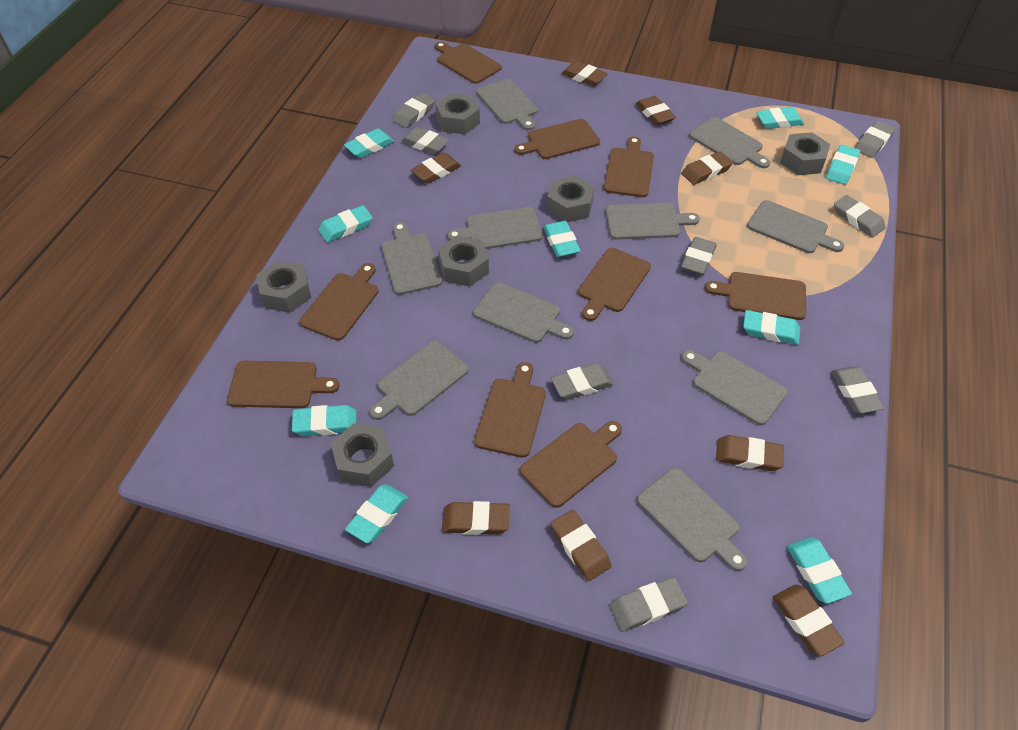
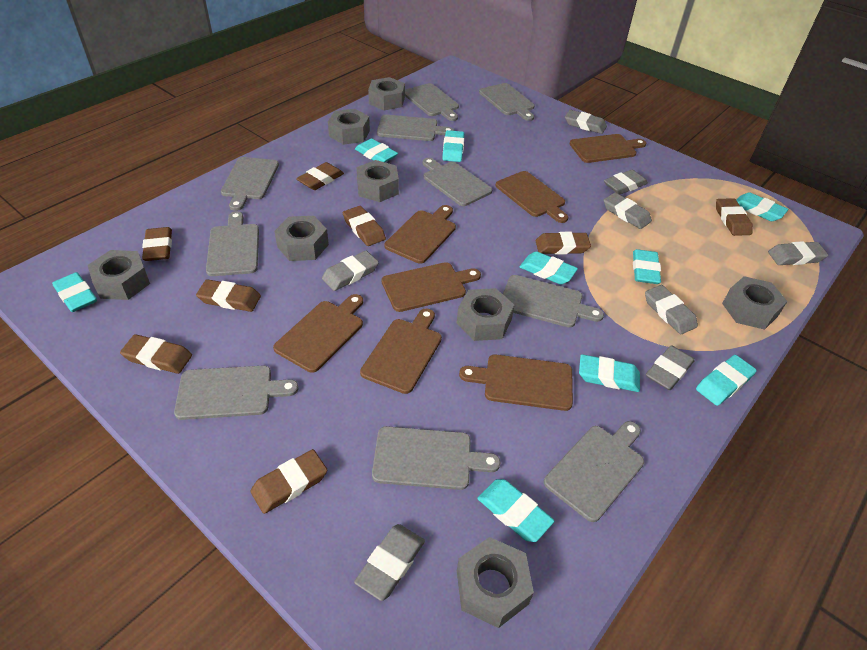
brown cutting board: [227,361,339,408] [299,263,378,341] [435,42,502,84] [474,362,546,458] [514,119,600,159] [520,421,622,508] [578,248,651,321] [604,136,654,197] [705,272,806,320] = 9 -> [273,294,363,373] [360,309,442,394] [381,262,481,312] [384,205,456,264] [459,355,573,411] [495,171,568,223] [570,134,646,163] = 7
grey nut: [256,260,311,313] [331,423,394,487] [435,93,480,134] [438,235,489,287] [547,175,594,222] [780,132,830,175] = 6 -> [88,250,150,300] [274,216,329,261] [328,109,370,145] [357,160,399,202] [368,77,405,110] [457,288,514,341] [457,537,534,628] [722,276,788,330] = 8

